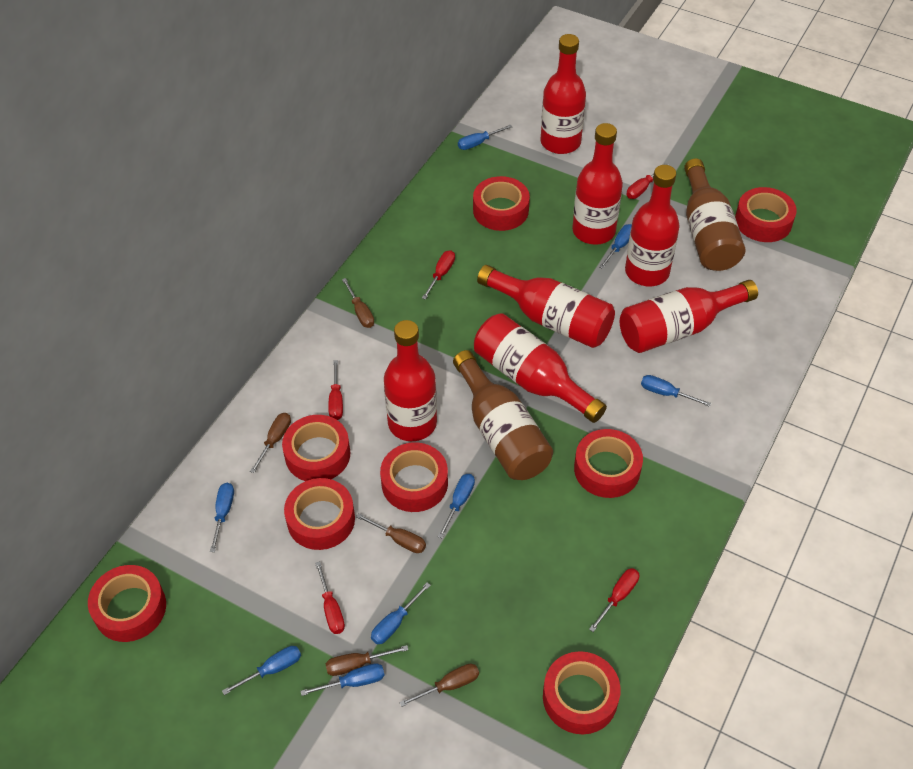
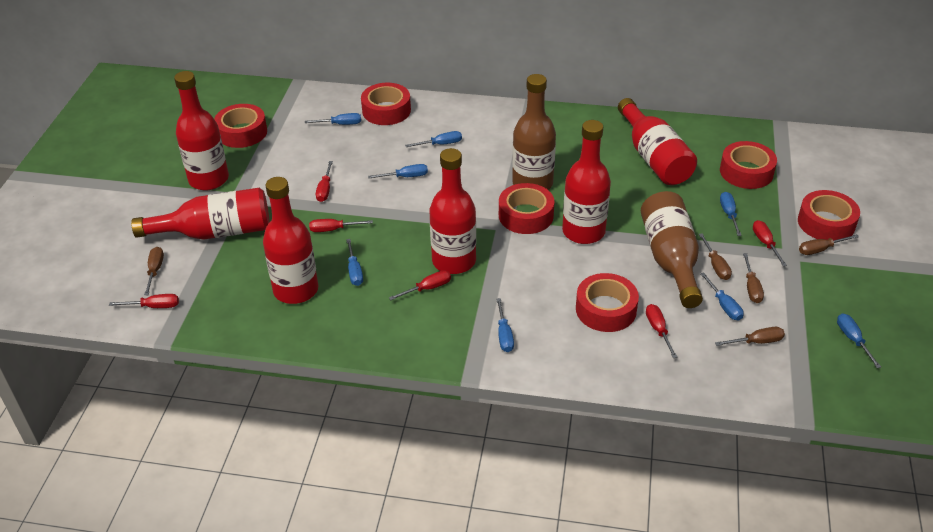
red bottle: [384,320,437,441] [474,313,607,423] [477,265,615,348] [540,34,586,154] [572,123,623,245] [620,280,758,353] [625,165,679,286] = 7 -> [131,188,270,240] [174,71,229,190] [263,177,318,304] [430,148,476,274] [562,120,611,244] [618,98,697,185] = 6
red screwdriver: [315,561,345,634] [328,360,343,420] [422,250,455,300] [589,568,639,632] [626,162,669,199] = 5 -> [109,294,179,308] [309,219,373,232] [316,161,333,202] [389,270,451,300] [646,304,677,358] [753,220,787,266] = 6
red tape: [88,565,166,642] [282,415,350,481] [284,478,355,550] [380,442,448,512] [473,176,530,231] [543,651,621,734] [574,429,643,498] [735,187,797,242] = 8 -> [214,104,267,148] [361,83,411,125] [499,183,554,234] [576,273,639,332] [720,141,777,189] [798,190,860,240] = 6

